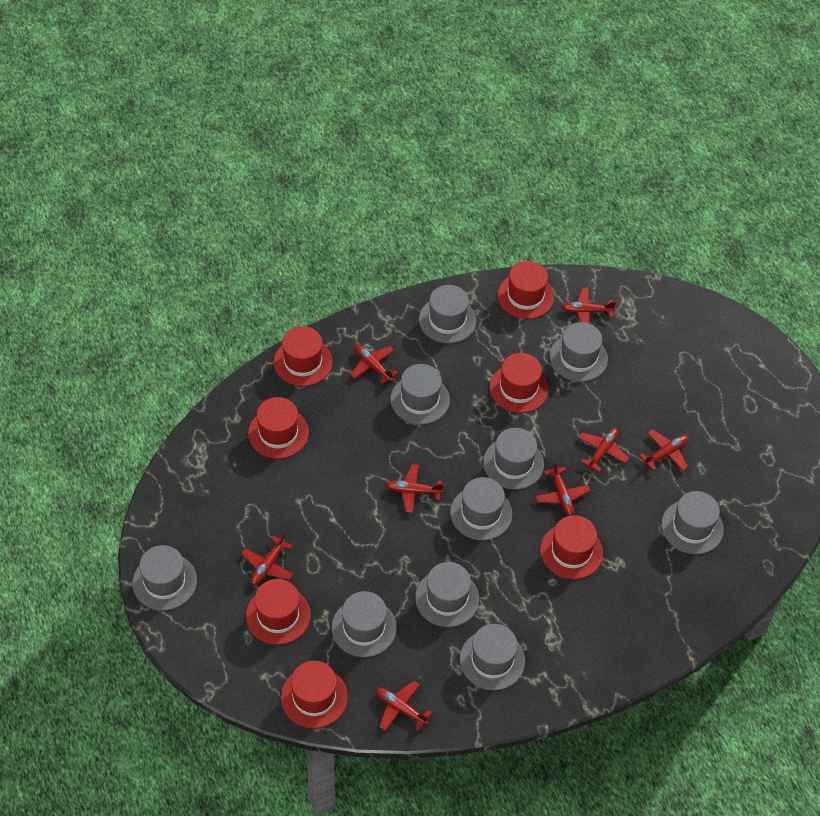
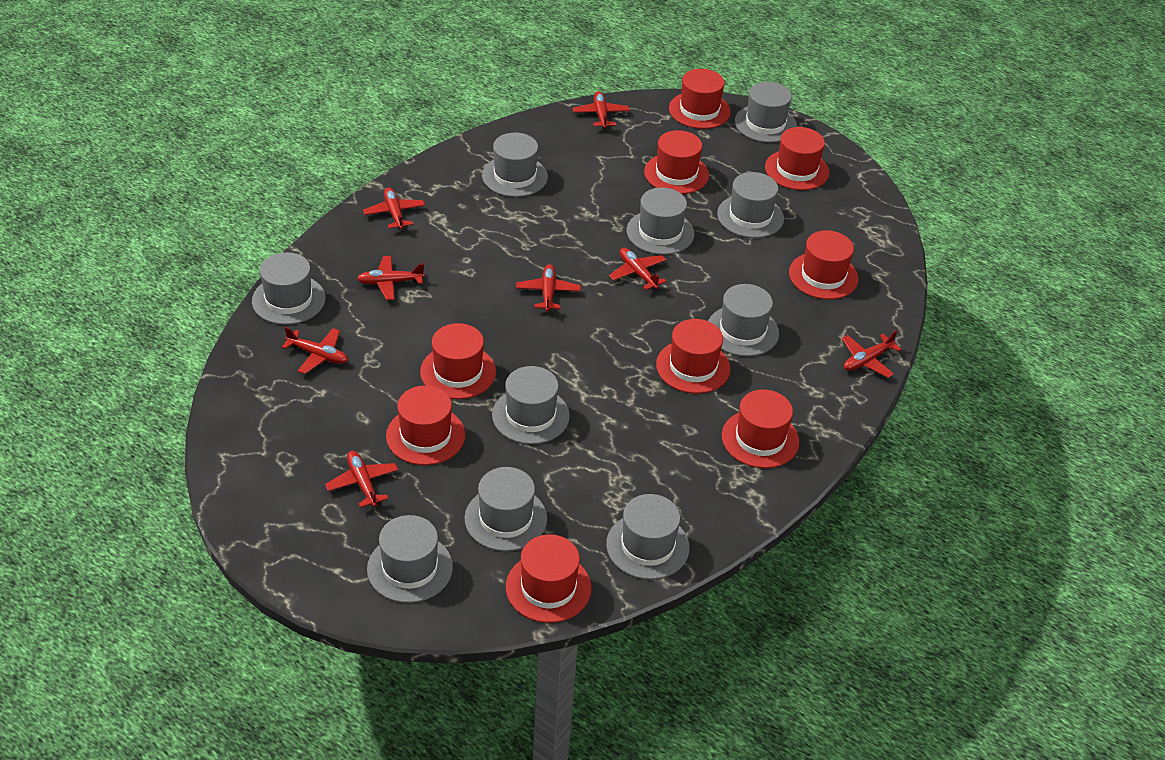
red hat: [246,579,311,645] [248,397,309,459] [274,326,333,386] [281,661,348,728] [489,353,548,413] [497,261,554,319] [540,515,603,579] = 7 -> [386,385,465,465] [420,323,496,399] [506,534,592,623] [644,130,709,194] [656,319,731,394] [669,69,731,129] [722,389,799,468] [765,127,829,190] [789,230,859,299] = 9

